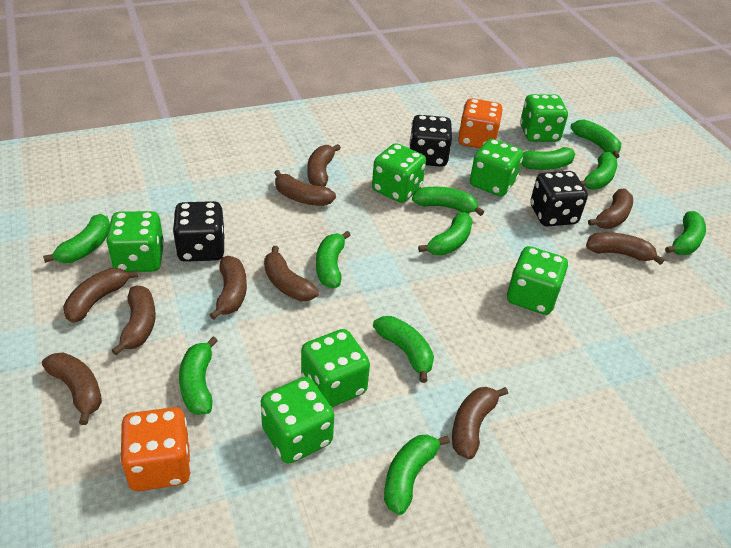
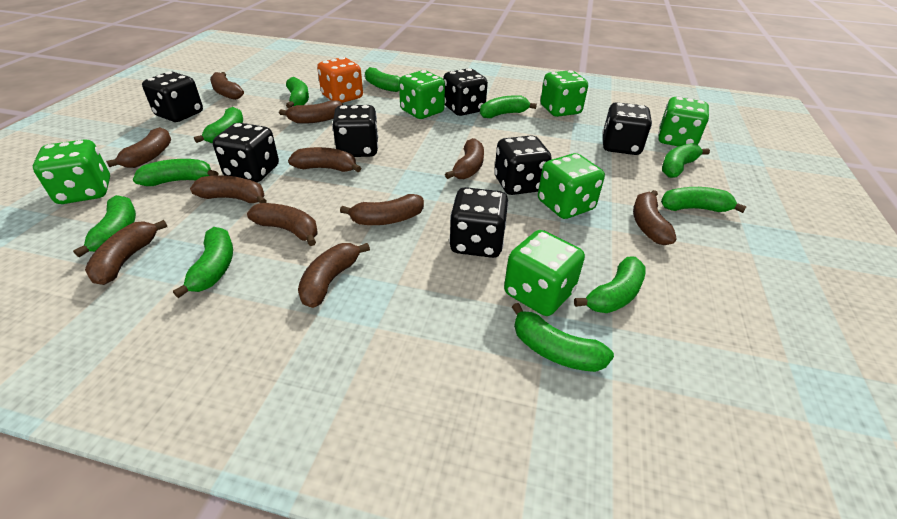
black dice: [173,201,225,262] [409,115,452,167] [530,171,588,226] = 3 -> [142,72,203,122] [213,123,279,182] [332,105,378,157] [443,68,488,116] [449,187,509,258] [494,135,552,195] [602,102,652,155] = 7
brown banana: [42,352,102,425] [63,268,138,323] [111,285,156,355] [210,256,247,320] [264,246,319,301] [274,170,336,206] [307,144,341,186] [452,387,508,460] [586,232,664,265] [588,188,633,229] = 10 -> [85,220,167,285] [106,127,171,168] [190,175,267,203] [210,72,244,100] [247,203,318,246] [279,100,343,124] [288,147,361,172] [298,243,370,308] [340,194,424,225] [445,138,484,179] [633,190,677,245] = 11
green dice: [106,211,164,272] [261,377,334,464] [301,329,370,407] [372,143,426,203] [470,139,523,196] [507,246,568,315] [520,94,568,142] = 7 -> [32,139,110,204] [399,70,445,119] [504,230,585,316] [538,153,605,219] [540,70,588,117] [658,97,709,147] = 6
orange dice: [120,407,191,491] [458,98,503,148] = 2 -> [317,57,363,103] = 1

